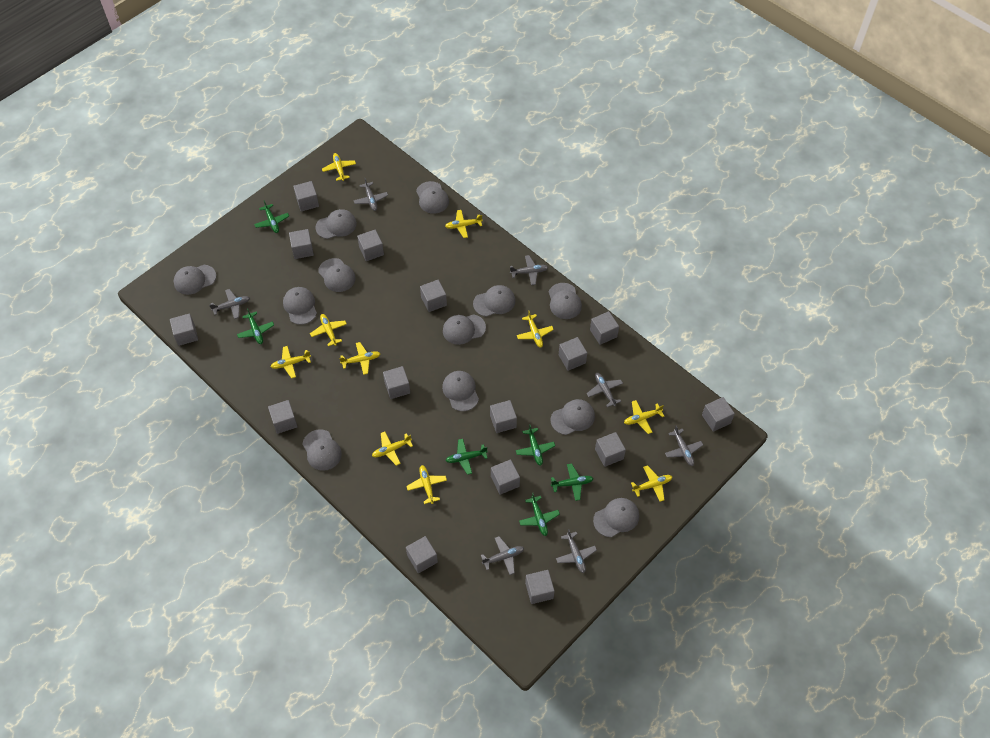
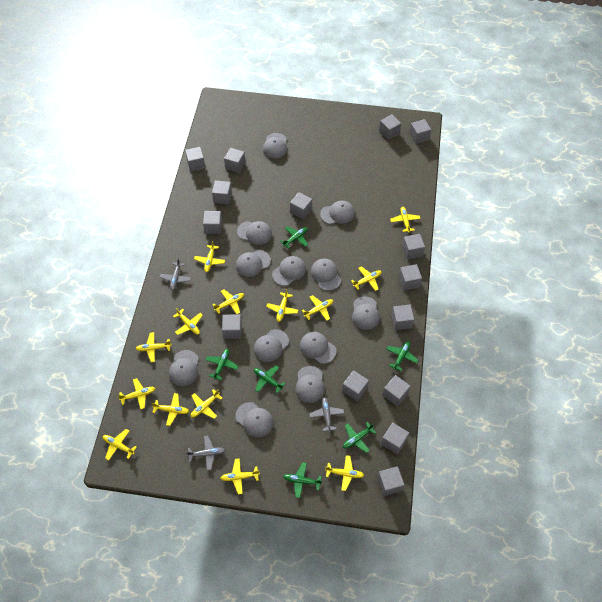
grey plane: [209,289,250,319] [353,178,388,211] [481,536,524,575] [510,255,548,285] [556,529,597,573] [586,373,623,407] [665,425,703,466] = 7 -> [160,258,191,290] [186,436,225,470] [309,397,344,432] = 3
yellow plane: [270,346,311,378] [310,314,347,346] [322,153,356,181] [339,342,381,375] [372,432,413,466] [406,465,447,504] [445,210,482,238] [517,310,554,348] [624,400,664,434] [631,465,672,502] = 10 -> [103,429,137,460] [118,378,156,409] [135,332,172,362] [151,393,189,426] [173,308,203,335] [191,389,222,419] [194,241,225,272] [212,289,244,314] [221,458,260,494] [266,289,298,322] [302,295,333,321] [325,455,364,491] [351,266,382,291] [390,207,420,233] = 14

